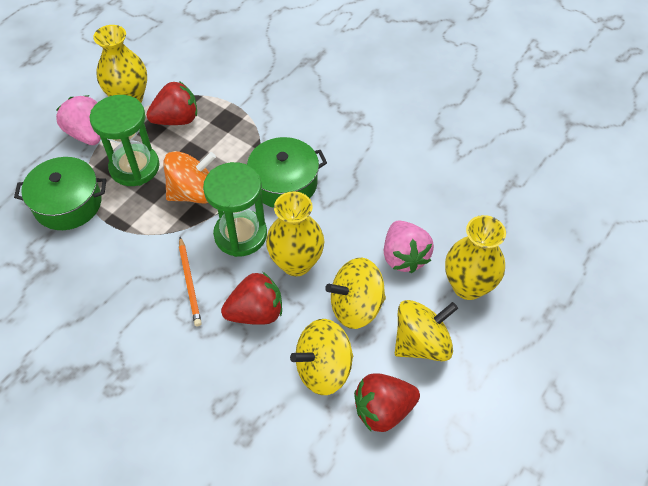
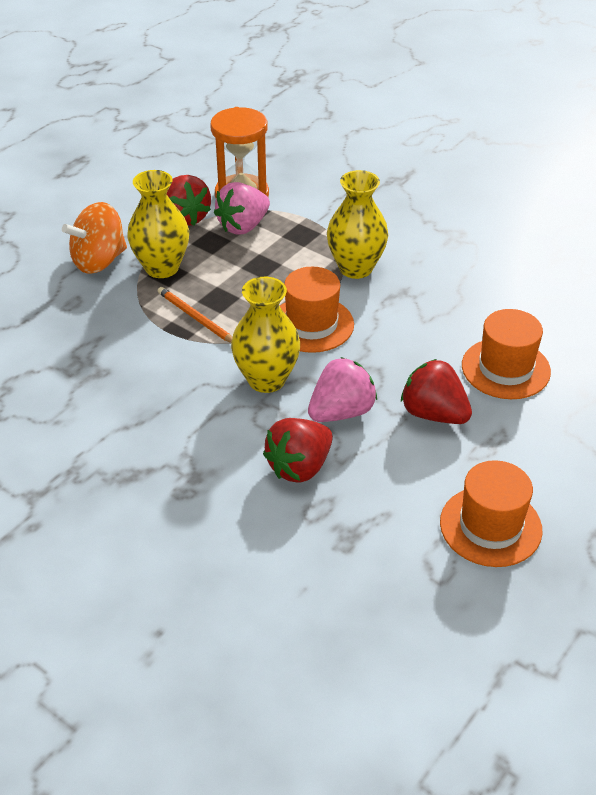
green hourglass: [90,95,160,186] [203,162,267,257] = 2 -> none = 0
green pot: [14,157,106,230] [247,137,327,208] = 2 -> none = 0
orange hat: none = 0 -> [280,267,354,353] [440,460,542,567] [462,309,551,399] = 3
orange hourglass: none = 0 -> [210,107,269,198] = 1
yellow spinning top: [290,319,353,395] [325,258,386,329] [395,300,458,361] = 3 -> none = 0

